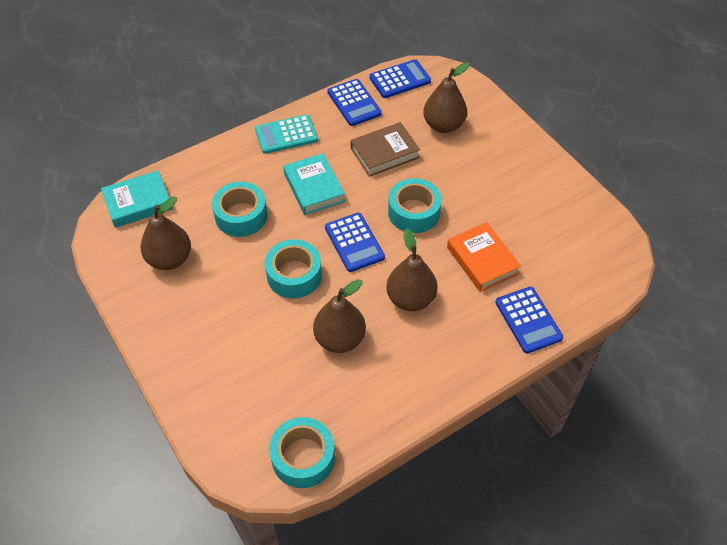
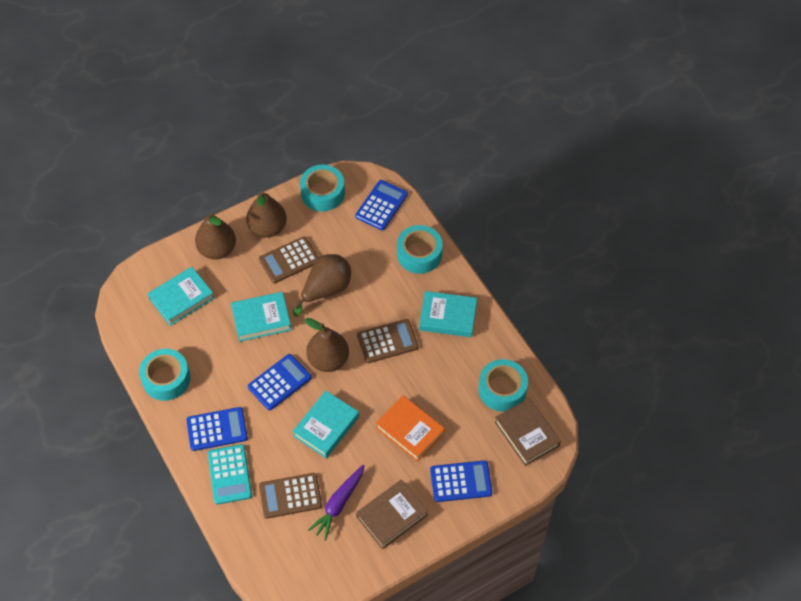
brown book: [351,122,420,177] = 1 -> [356,479,428,549] [495,398,561,466] = 2
brown calculator: none = 0 -> [259,236,319,283] [259,473,322,519] [357,319,418,363] = 3
purple carrot: none = 0 -> [308,464,365,541] = 1
turquoise book: [101,170,173,228] [283,153,345,215] = 2 -> [148,267,214,326] [231,292,291,342] [292,391,359,458] [419,291,477,337] = 4

